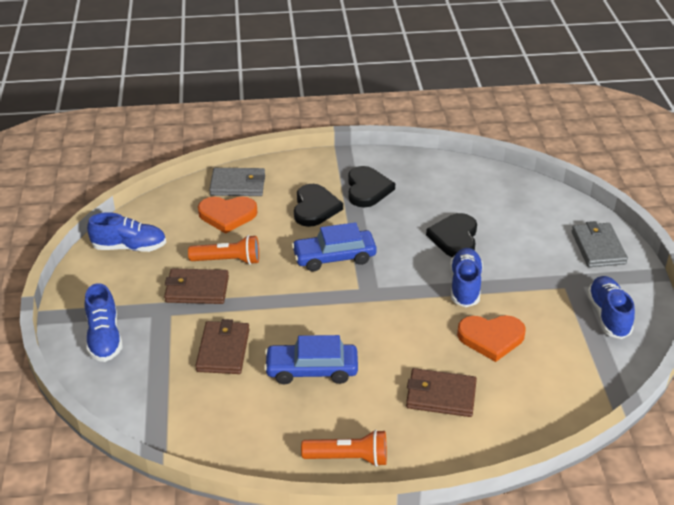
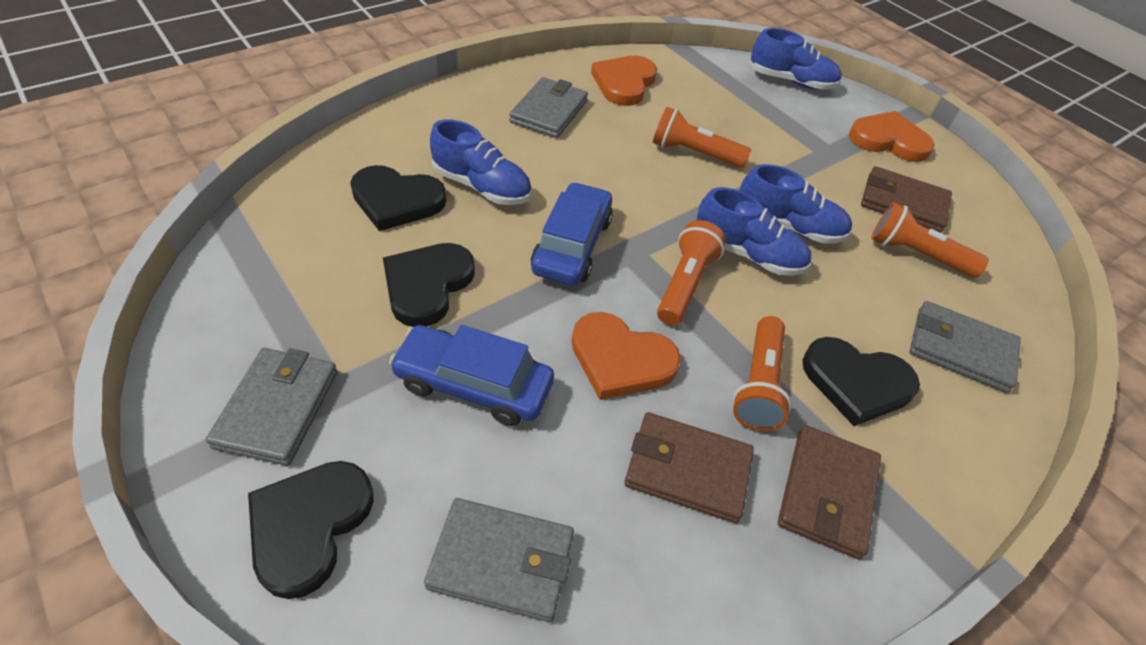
black heart: [294,184,343,227] [348,166,395,207] [426,213,477,257] = 3 -> [248,461,374,599] [350,165,446,231] [383,243,475,327] [802,337,920,426] = 4
grey wallet: [209,168,265,196] [572,221,628,267] = 2 -> [206,348,338,466] [424,498,574,622] [509,77,588,138] [910,301,1021,393] = 4
orange flashlight: [188,235,259,265] [301,430,387,467] = 2 -> [653,107,751,168] [657,220,726,326] [733,316,792,431] [871,202,989,277] = 4
orange heart: [198,196,257,234] [457,315,526,362] = 2 -> [571,312,681,400] [591,56,657,106] [849,111,934,162] = 3

